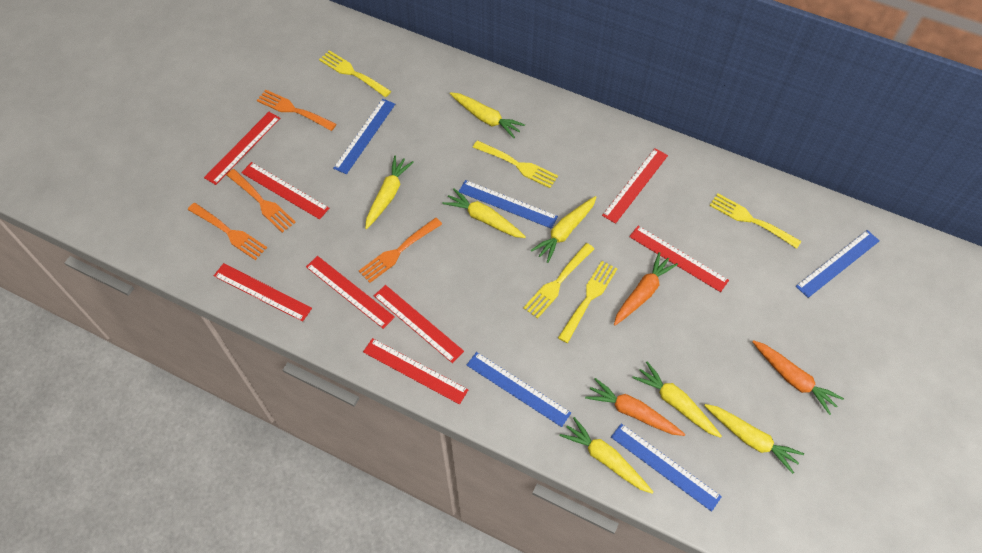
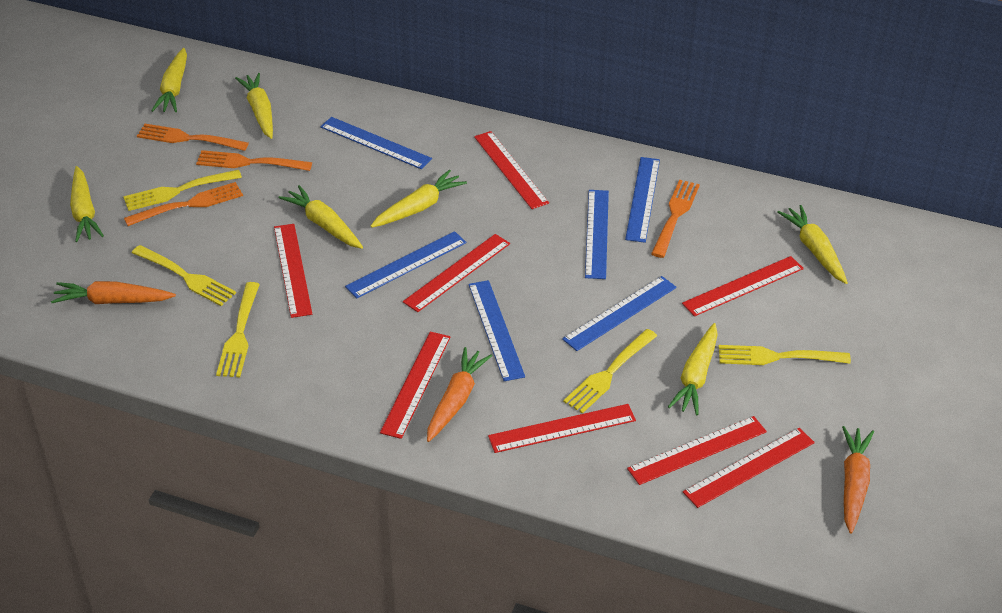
blue ruler: [333,99,395,174] [459,180,558,229] [467,352,571,427] [611,424,722,512] [796,230,880,298] = 5 -> [320,117,432,169] [345,231,467,298] [468,280,525,381] [562,276,677,351] [585,190,609,279] [625,157,660,243] = 6

